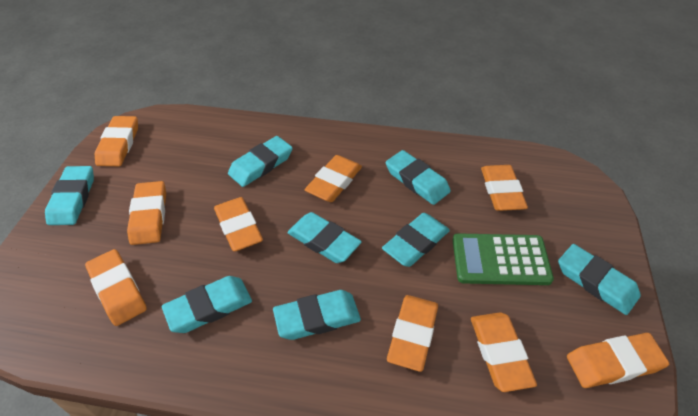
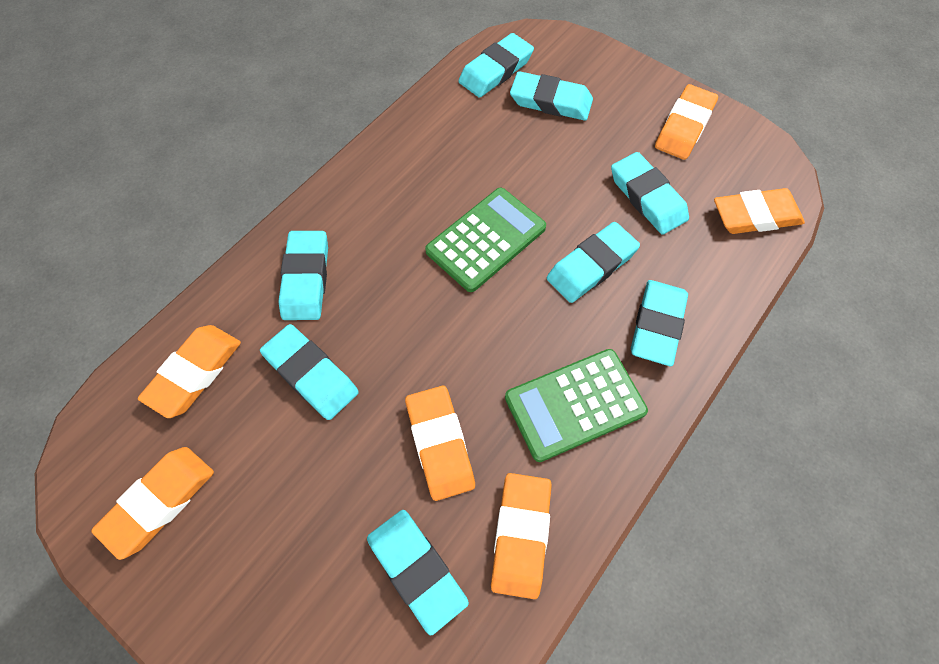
green calculator: [452,233,554,285] = 1 -> [425,188,546,292] [505,349,648,462] = 2
orange eraser: [85,249,147,326] [95,116,138,166] [127,181,166,245] [214,197,263,251] [305,155,362,202] [387,295,438,372] [471,312,537,392] [481,165,528,211] [567,333,669,388] = 9 -> [91,447,214,560] [138,325,241,418] [405,386,475,501] [491,473,552,599] [655,84,718,160] [714,188,805,234] = 6

